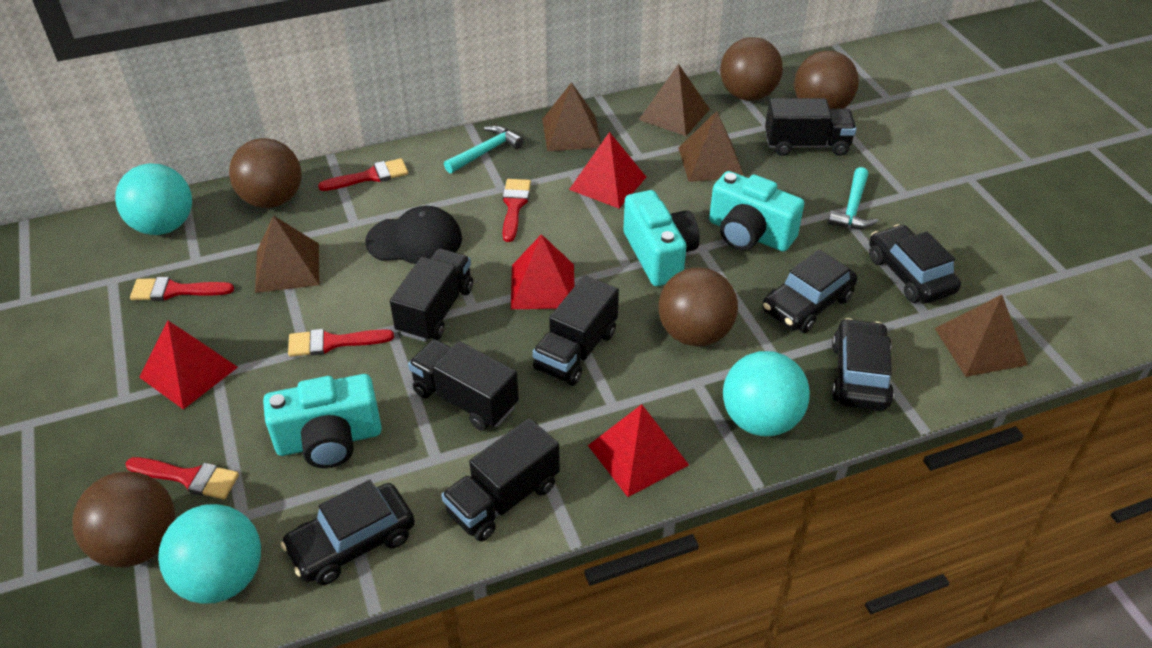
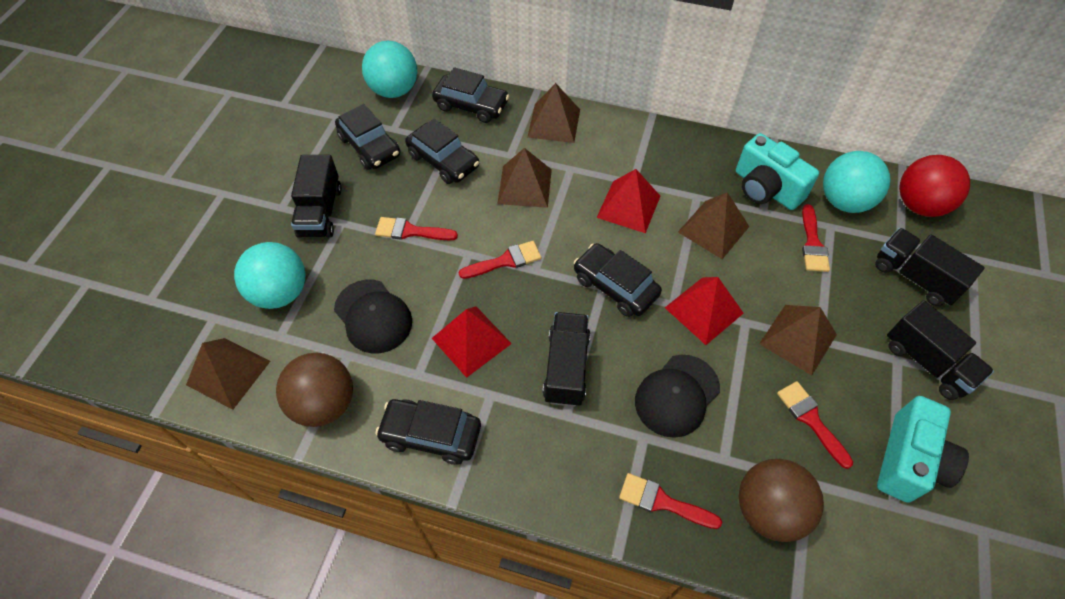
black cap: [365,206,462,264] = 1 -> [334,280,412,353] [635,355,720,438] = 2
black car: [281,479,415,585] [762,249,857,333] [832,318,894,411] [869,224,961,303] = 4 -> [335,104,400,170] [375,399,481,465] [405,119,479,184] [432,67,509,123] [574,243,662,317] = 5
black truck: [390,249,473,342] [408,339,519,430] [441,418,560,542] [533,275,619,386] [765,98,857,156] = 5 -> [291,155,342,238] [543,312,591,407] [875,228,985,306] [887,300,994,400] = 4
brown ball: [72,471,175,568] [229,138,302,208] [658,267,738,347] [720,37,783,101] [794,51,859,109] = 5 -> [276,353,353,427] [739,459,824,542] = 2
red ball: none = 0 -> [899,155,970,217] = 1
red pyramid: [139,321,238,409] [511,234,575,309] [569,132,646,209] [588,404,689,497] = 4 -> [432,306,512,378] [597,169,660,233] [665,277,744,345] = 3
turquoise camera: [263,374,382,468] [623,190,700,286] [709,171,805,251] = 3 -> [736,133,819,210] [877,396,969,503] = 2
turquoise hammer: [444,125,524,173] [828,167,878,229] = 2 -> none = 0

